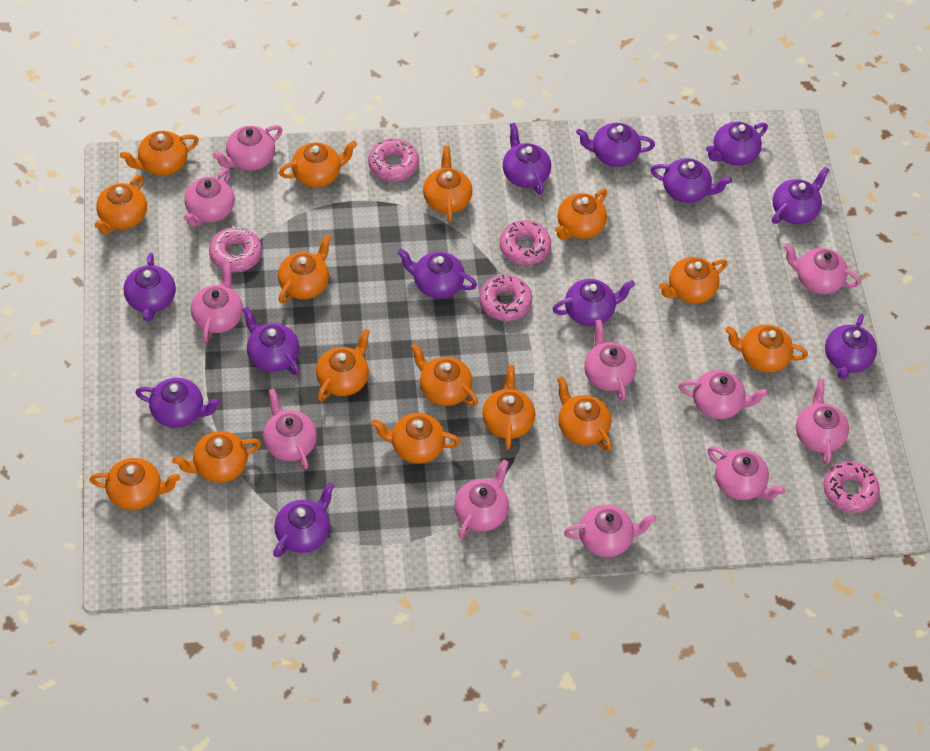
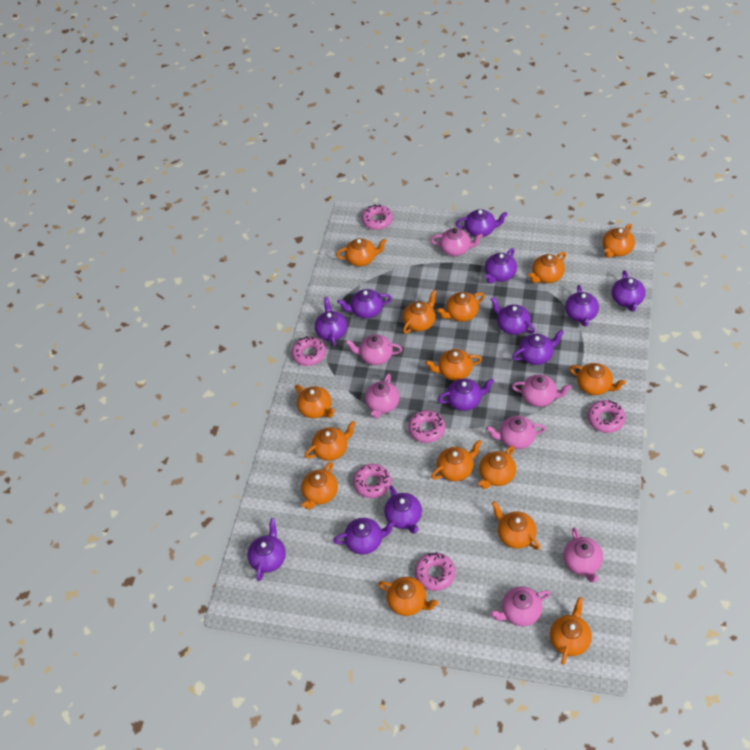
pink donut: [209,226,262,272] [368,138,419,181] [479,275,532,321] [499,220,551,265] [823,462,880,513] = 5 -> [291,336,326,366] [353,464,391,498] [361,204,393,230] [408,410,445,443] [415,552,455,591] [587,400,626,433] = 6
pink teapot: [184,168,235,227] [191,263,243,342] [213,125,282,171] [263,388,317,469] [454,459,509,538] [564,505,657,557] [584,319,636,400] [679,370,768,419] [708,446,785,500] [784,243,861,294] [796,379,849,464] = 11 -> [345,334,402,365] [365,373,400,419] [430,228,483,256] [486,416,546,449] [490,586,550,626] [512,374,571,407] [563,527,603,582] = 7

